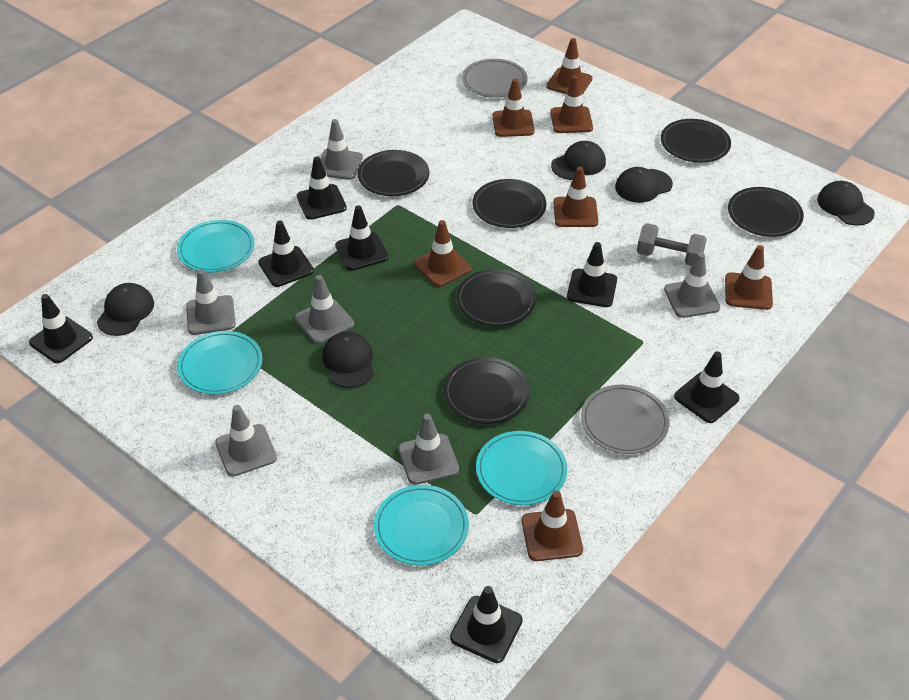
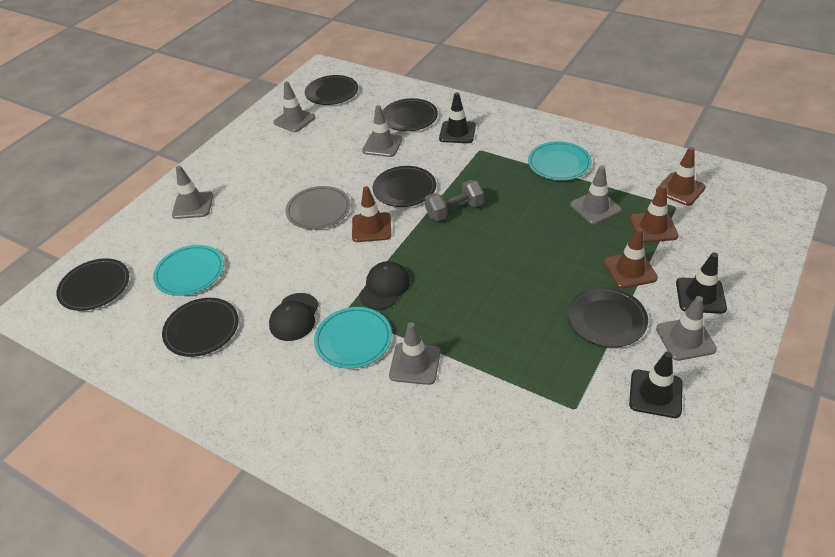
black cap: [97,283,154,336] [322,331,374,388] [551,141,606,180] [615,167,673,203] [817,181,875,226] = 5 -> [269,293,319,341] [359,261,410,310] = 2
black traffic cone: [29,294,93,363] [258,221,314,287] [297,156,347,220] [335,205,389,271] [450,586,523,663] [567,242,617,307] [674,352,740,423] = 7 -> [439,92,476,143] [629,351,682,418] [676,252,727,314] = 3
brown traffic cone: [414,220,471,287] [492,79,535,137] [522,490,583,561] [546,38,593,95] [550,75,593,133] [553,166,598,227] [725,245,773,310] = 7 -> [352,186,391,242] [604,227,658,288] [629,185,678,243] [656,147,706,206] = 4
grey plate: [462,59,528,98] [581,385,670,454] = 2 -> [286,186,351,229] = 1
turquoise plate: [177,220,255,273] [177,331,263,395] [374,485,469,566] [476,431,567,505] = 4 -> [153,245,224,296] [314,307,392,369] [528,141,592,181] = 3

